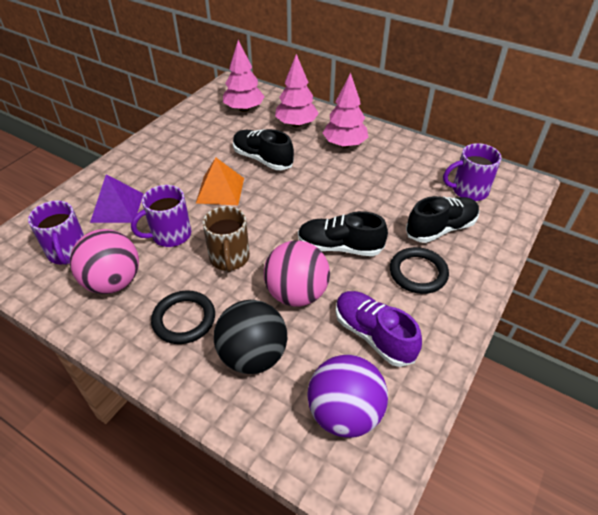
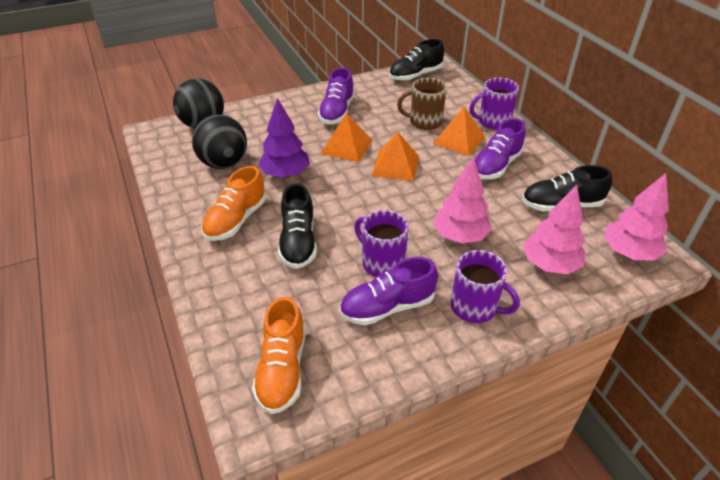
black ball: [214,300,288,374] = 1 -> [173,79,224,129] [192,115,247,169] = 2
black ring: [151,290,215,344] [390,247,449,294] = 2 -> none = 0
orange pyramid: [196,157,244,205] = 1 -> [321,113,373,162] [372,131,419,181] [432,107,485,156] = 3
orange shoe: none = 0 -> [201,166,267,241] [252,297,306,414] = 2
pink ball: [70,229,139,294] [264,240,330,307] = 2 -> none = 0
purple ball: [307,355,388,438] = 1 -> none = 0
purple pyramid: [90,174,143,223] = 1 -> none = 0
purple shoe: [335,291,422,367] = 1 -> [318,68,354,124] [339,257,438,325] [475,118,526,179] = 3
purple tree: none = 0 -> [258,98,310,178] = 1

